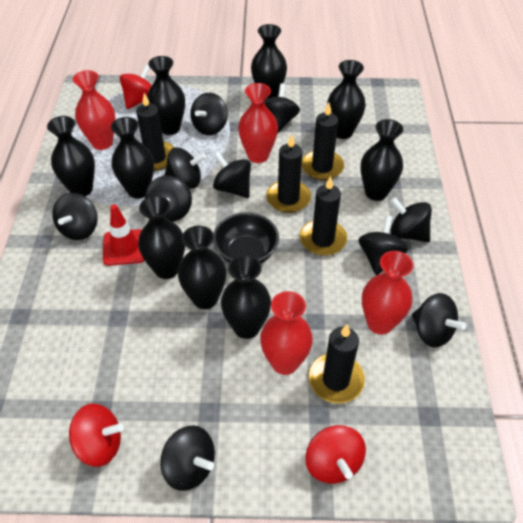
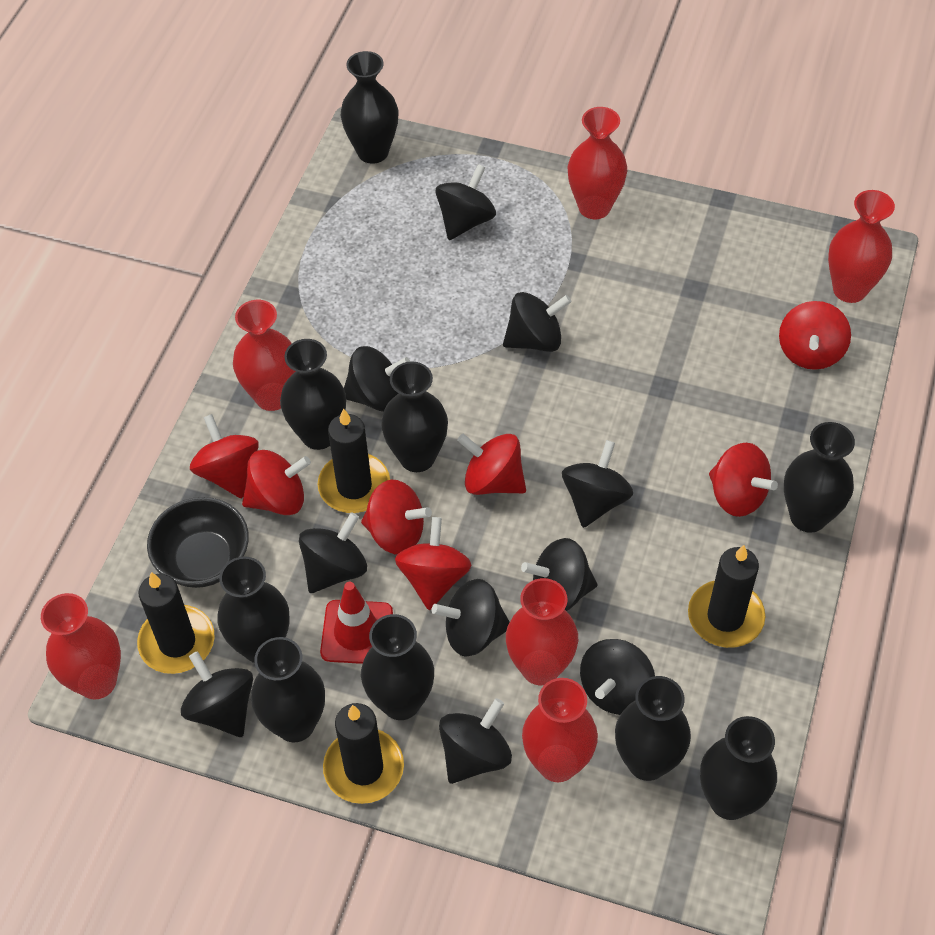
black candle: [136,93,174,171] [266,134,311,213] [300,176,347,256] [302,103,344,180] [309,324,365,403] = 5 -> [137,572,215,674] [317,408,390,513] [323,703,404,804] [688,545,765,648] = 4
red spinning top: [69,404,124,467] [120,64,152,109] [306,425,366,484] = 3 -> [190,414,259,498] [242,450,311,515] [361,479,432,554] [395,517,472,610] [457,433,526,495] [709,443,778,517] [779,301,851,370] = 7
red vase: [73,70,116,150] [238,83,278,163] [260,291,313,375] [362,251,413,335] = 4 -> [41,593,121,699] [233,300,296,411] [506,578,578,685] [522,678,598,782] [568,107,627,219] [828,190,895,303] = 6

